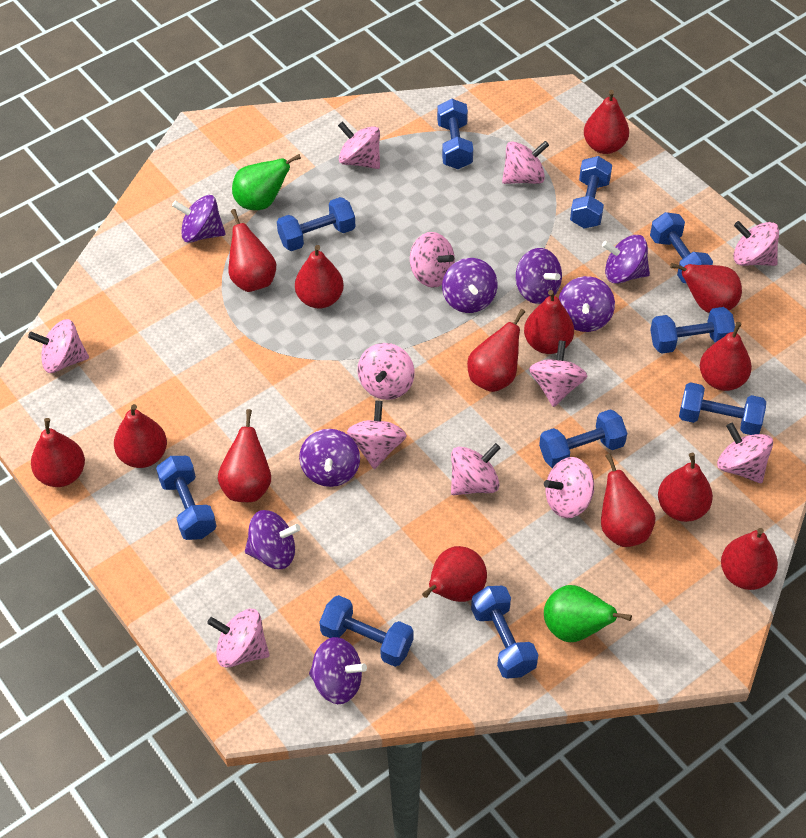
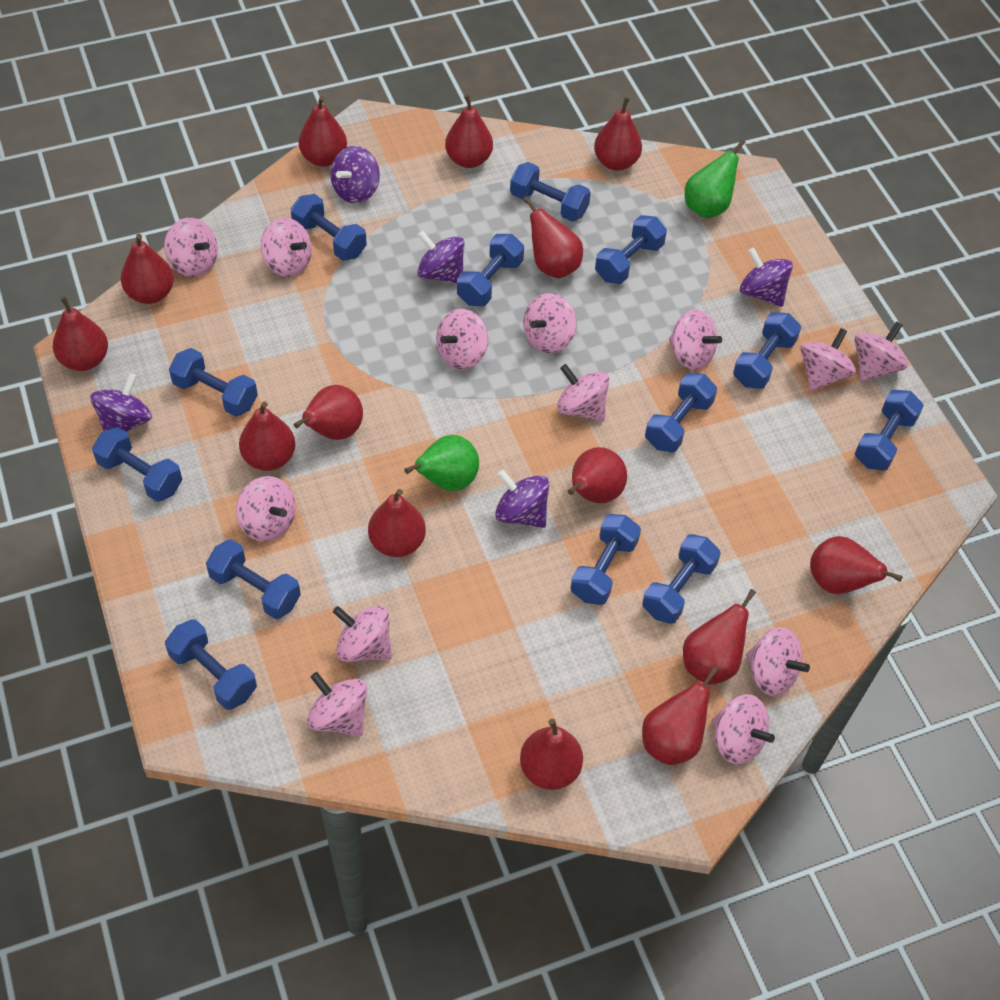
blue dumbbell: [156,456,217,540] [277,197,355,251] [319,595,413,667] [437,99,473,169] [471,586,538,679] [539,409,627,468] [570,156,612,229] [650,212,713,284] [650,307,735,354] [679,382,766,435] = 10 -> [92,427,182,502] [165,619,257,710] [169,348,258,417] [206,539,301,619] [291,194,367,261] [457,234,524,306] [510,162,591,222] [570,514,641,605] [595,215,667,284] [642,534,721,624] [645,373,717,452] [733,312,801,389] [855,390,924,471] = 13
pink spinning top: [28,319,89,373] [207,609,270,668] [338,121,380,169] [347,401,407,469] [358,343,415,400] [410,232,455,288] [451,443,500,495] [502,141,549,184] [529,340,587,407] [544,457,594,518] [717,423,773,483] [733,221,779,266] = 12 -> [164,218,218,277] [236,476,296,542] [261,218,312,277] [307,672,367,736] [333,605,392,662] [436,309,488,370] [523,293,576,354] [557,364,609,422] [669,309,722,370] [712,694,775,764] [746,627,810,696] [800,328,856,392] [854,321,908,382] = 13
purple spinning top: [172,195,226,243] [245,510,301,569] [299,429,360,487] [309,637,367,704] [442,258,498,313] [516,248,562,304] [559,276,615,332] [602,235,650,284] = 8 -> [90,373,152,432] [330,146,380,203] [417,230,464,283] [495,470,549,528] [740,248,793,307] = 5

